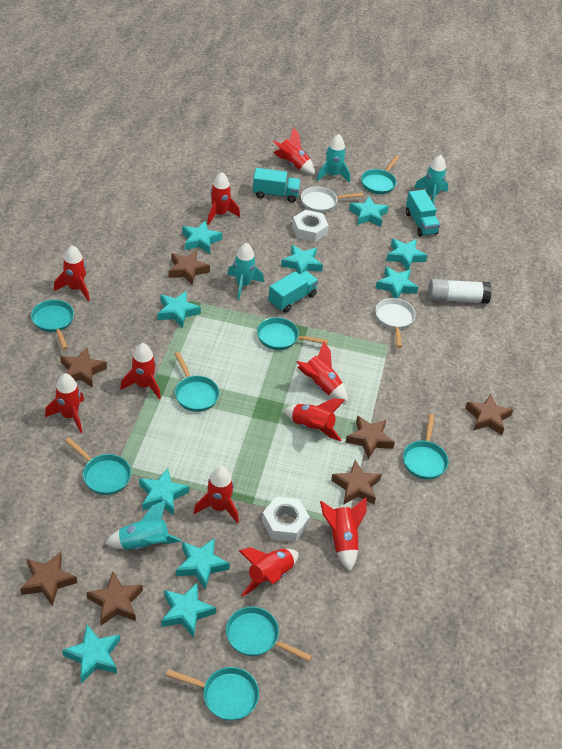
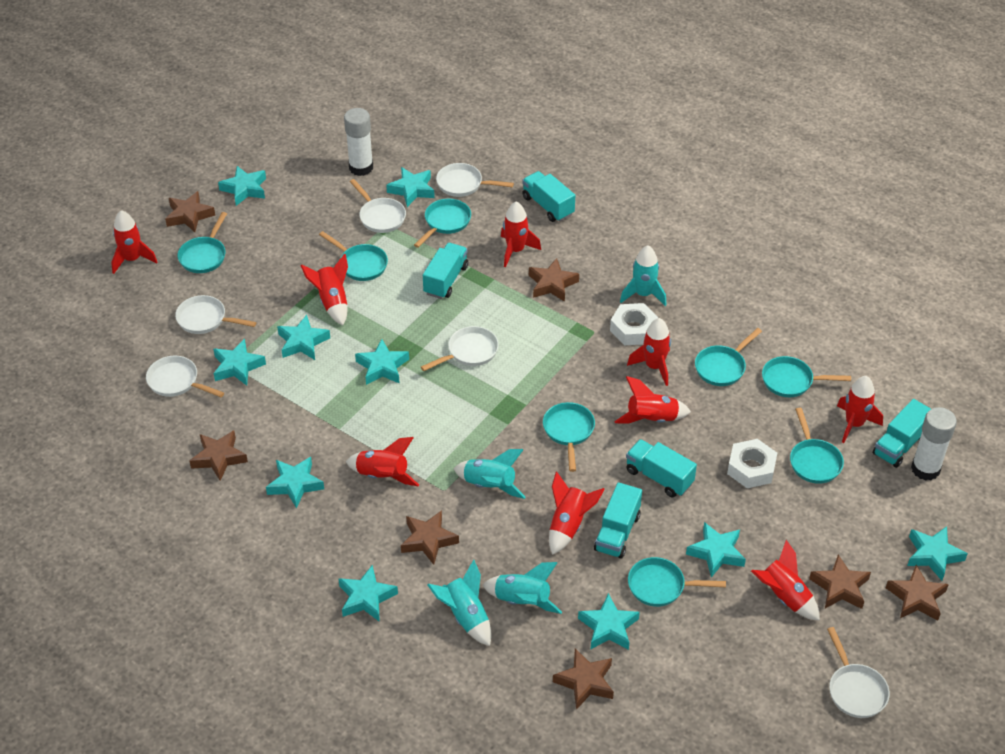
red rocket: [45,373,84,433] [54,245,90,301] [120,343,161,399] [193,466,239,523] [207,172,240,225] [239,547,298,596] [273,127,315,175] [283,398,345,441] [296,341,347,402] [320,497,367,571] = 10 -> [111,210,158,274] [300,253,348,325] [346,437,419,486] [501,201,541,267] [549,471,605,555] [614,376,691,424] [627,318,671,386] [751,540,820,621] [837,376,883,443] = 9
turquoise truck: [253,168,301,203] [268,271,318,313] [406,190,440,237] = 3 -> [423,243,468,299] [522,171,575,222] [594,482,642,559] [626,439,697,497] [873,399,931,468] = 5
white glue stick: [428,279,492,303] = 1 -> [344,108,373,176] [911,407,957,481] = 2
white pan: [301,187,363,213] [375,298,416,348] = 2 -> [146,356,224,397] [175,295,256,334] [350,179,406,233] [421,326,499,371] [436,163,514,197] [827,627,890,718] = 6

